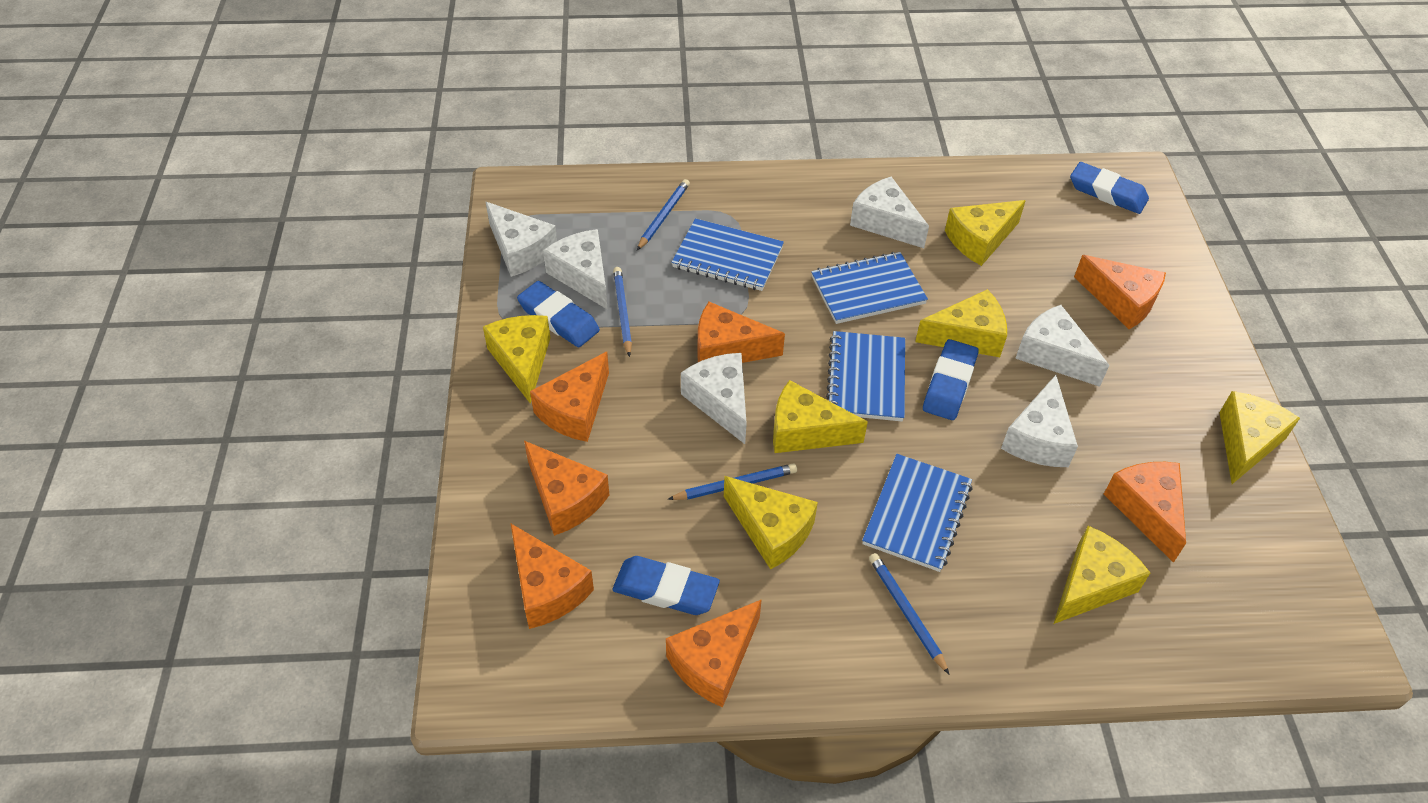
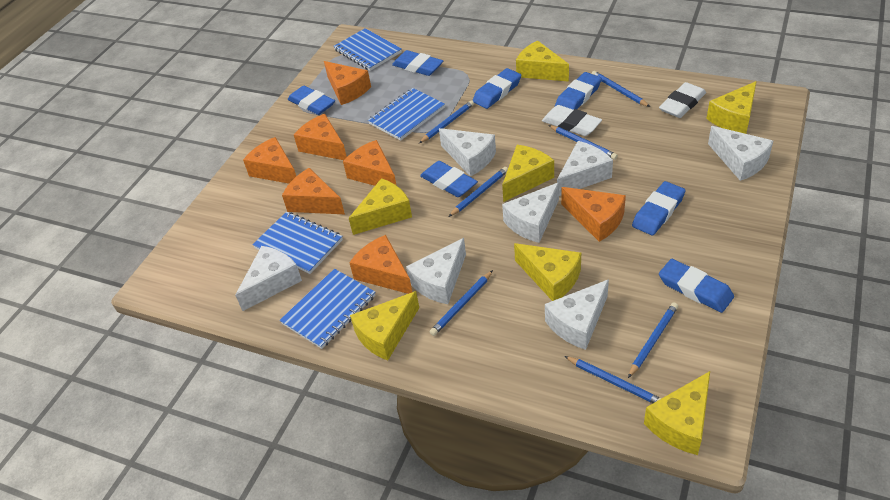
blue eraser: [517,281,600,347] [612,556,720,615] [923,339,979,420] [1070,162,1149,214] = 4 -> [288,86,335,115] [392,50,443,76] [420,161,478,197] [473,68,521,109] [555,72,602,110] [632,181,686,235] [659,259,734,313] = 7
blue pencil: [613,267,632,357] [637,179,690,250] [668,463,797,500] [869,553,950,675] = 4 -> [419,100,474,143] [430,270,493,336] [449,167,508,217] [549,125,618,160] [564,356,662,403] [592,71,650,107] [628,302,678,378] = 7
white cheese: [486,202,557,277] [543,229,608,310] [681,353,747,444] [850,177,929,248] [1001,375,1078,467] [1015,305,1109,387] = 6 -> [235,246,302,311] [406,238,466,304] [439,128,496,177] [502,182,559,243] [545,279,609,350] [557,141,613,196] [708,126,773,181] = 7
white eraser: none = 0 -> [542,105,602,136] [659,82,706,118] = 2

